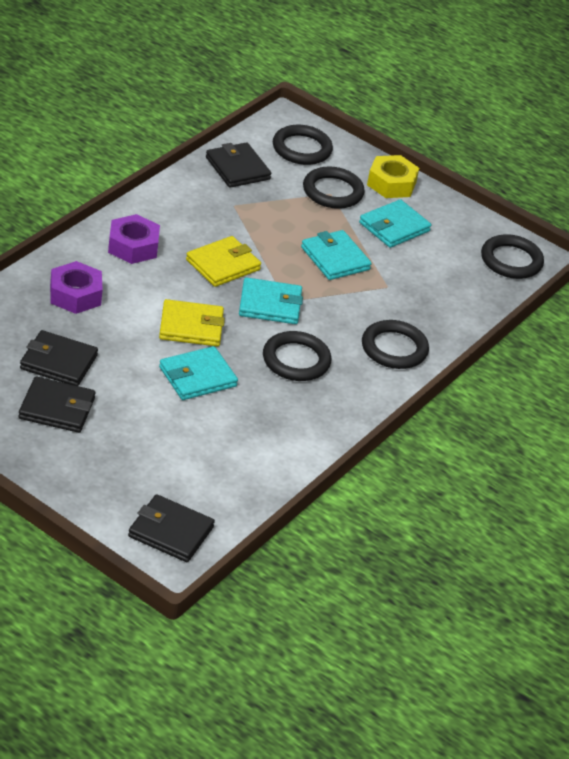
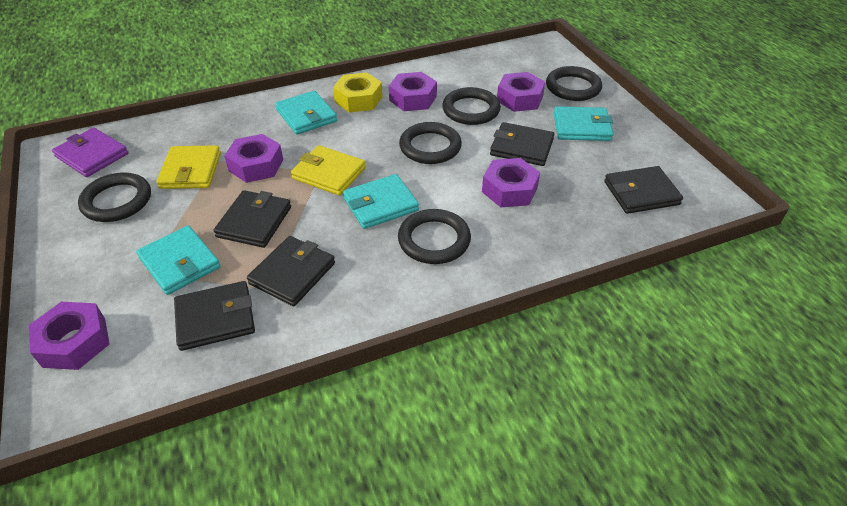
black wallet: [18,376,96,433] [20,330,98,386] [128,494,215,562] [206,142,271,188] = 4 -> [174,281,255,351] [213,190,291,248] [247,236,335,306] [490,122,554,166] [604,166,683,214] = 5
purple nut: [50,261,103,314] [108,214,160,264] = 2 -> [28,302,110,370] [224,134,283,183] [389,72,437,111] [482,158,540,207] [497,72,545,112] = 5
purple wallet: none = 0 -> [52,128,128,177] = 1

